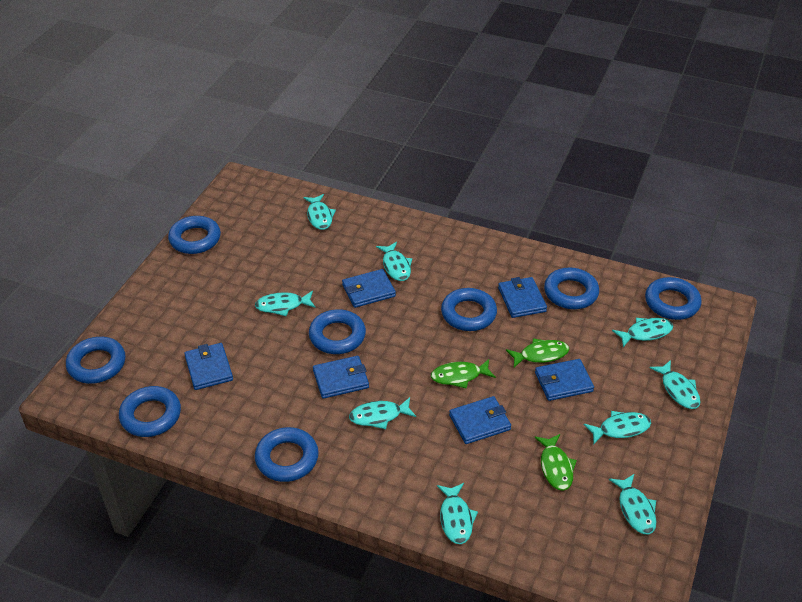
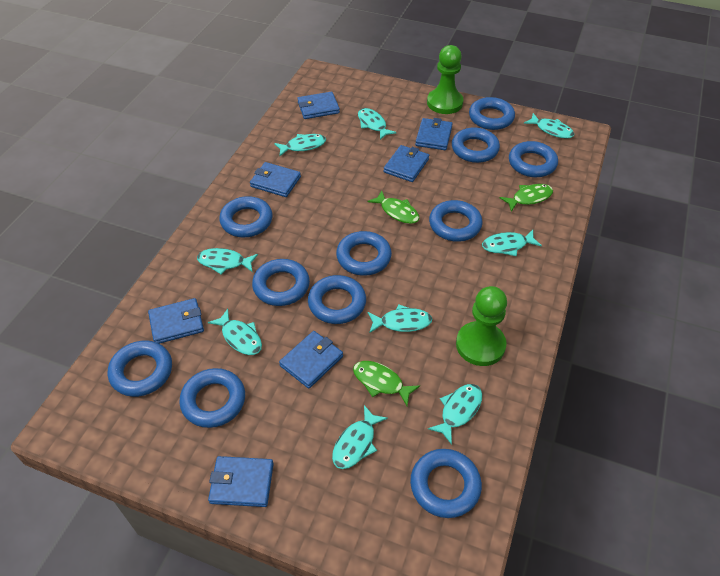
blue ring: [66,337,125,384] [119,386,181,437] [168,216,221,254] [255,427,319,482] [309,309,366,354] [441,288,497,331] [544,267,599,309] [645,277,702,320] = 8 -> [108,341,172,397] [179,368,245,428] [219,196,272,238] [252,259,310,306] [308,275,366,324] [336,231,392,276] [410,449,482,518] [429,200,483,242] [452,127,500,163] [469,97,515,130] [509,141,558,177] = 11
blue wallet: [184,343,233,390] [313,356,369,399] [342,269,396,308] [449,396,511,444] [498,277,547,318] [535,359,594,401] = 6 -> [148,298,204,344] [208,456,274,507] [250,162,301,197] [279,331,343,389] [297,92,340,119] [384,145,429,182] [415,118,453,150] = 7
green pawn: none = 0 -> [427,45,463,114] [456,286,507,366] = 2

